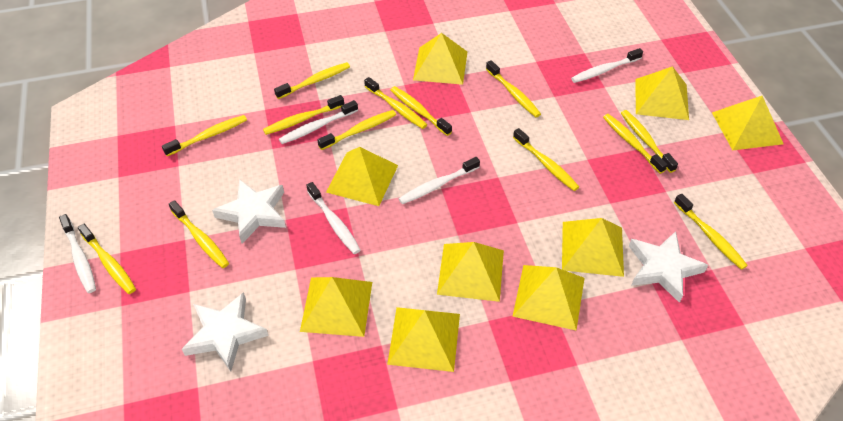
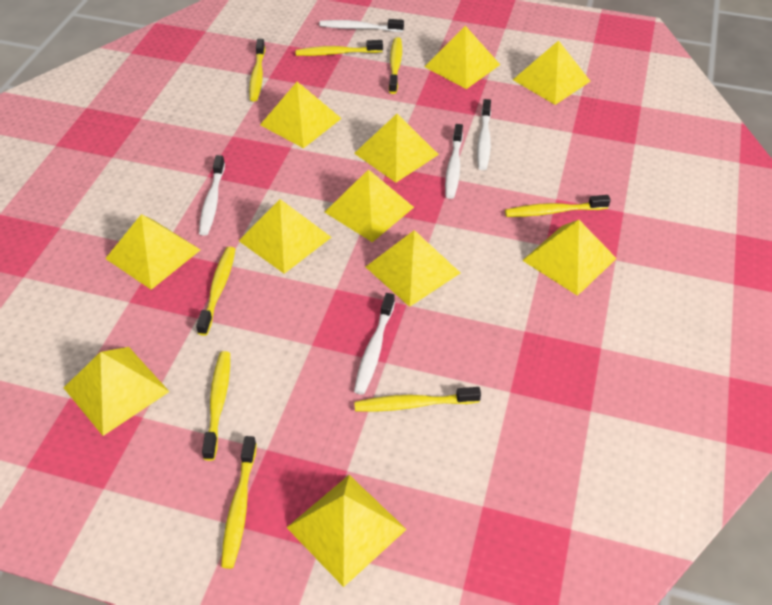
white star: [182,292,269,372] [212,179,286,244] [629,231,708,303] = 3 -> none = 0
yellow pyramid: [300,277,372,337] [326,147,398,206] [387,307,460,372] [413,33,467,85] [437,242,504,302] [512,265,585,331] [562,218,624,277] [635,66,689,120] [712,96,783,150] = 9 -> [64,347,169,436] [105,214,200,290] [239,199,332,274] [260,82,342,148] [286,475,407,587] [325,169,414,242] [354,114,439,183] [366,230,460,307] [424,26,500,89] [513,40,591,105] [522,220,617,296] = 11
yellow toothbrush: [78,224,136,294] [162,115,247,156] [169,200,229,268] [263,95,344,135] [274,62,350,99] [317,110,396,150] [364,77,427,129] [390,86,452,136] [486,60,541,117] [513,128,579,191] [603,114,668,174] [621,110,678,173] [674,194,748,270] = 13 -> [196,247,235,336] [202,351,230,461] [221,436,257,569] [249,39,265,101] [295,40,383,56] [354,387,481,412] [389,37,402,94] [505,195,611,217] = 8

